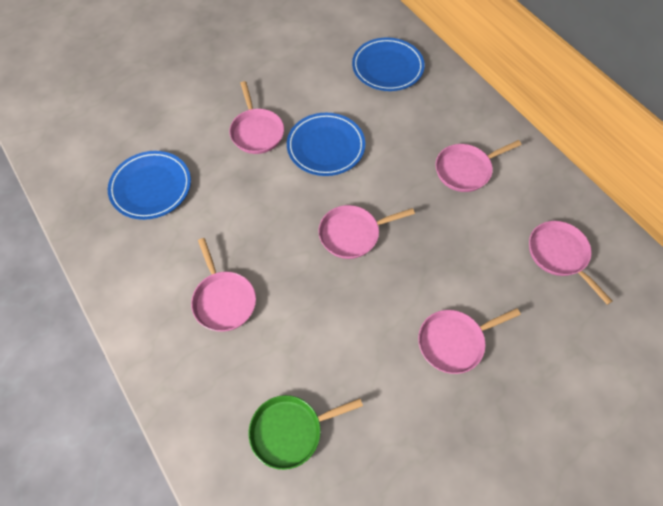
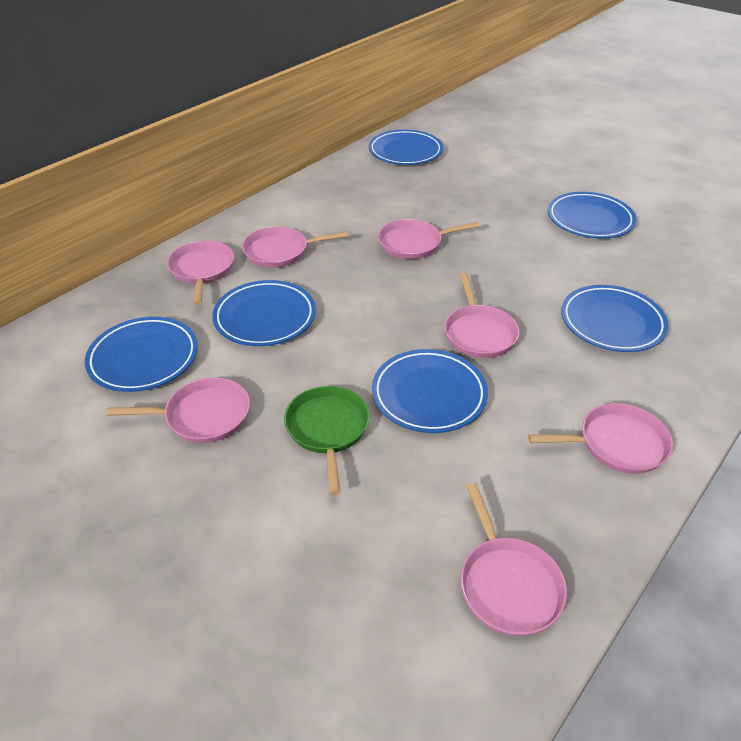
blue plate: [108,151,191,220] [287,113,365,176] [352,37,425,91] = 3 -> [85,317,198,392] [212,280,316,346] [369,130,443,165] [372,349,488,433] [548,192,636,238] [561,285,669,352] = 6
pink pan: [191,238,256,332] [229,81,284,154] [318,205,415,259] [418,308,521,374] [435,140,521,192] [529,221,612,305] = 6 -> [107,377,250,443] [167,241,234,305] [242,226,348,268] [378,219,480,259] [444,273,519,358] [460,483,567,636] [528,403,673,474] = 7

